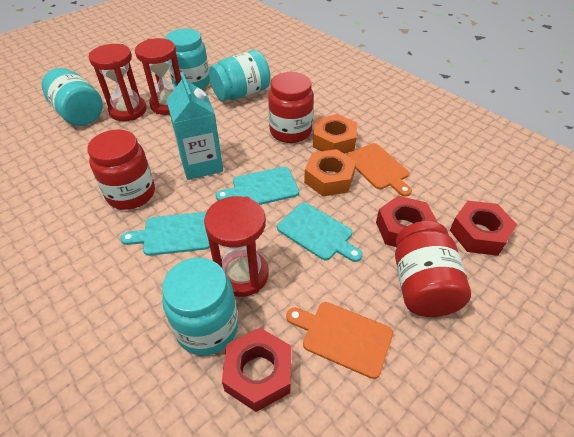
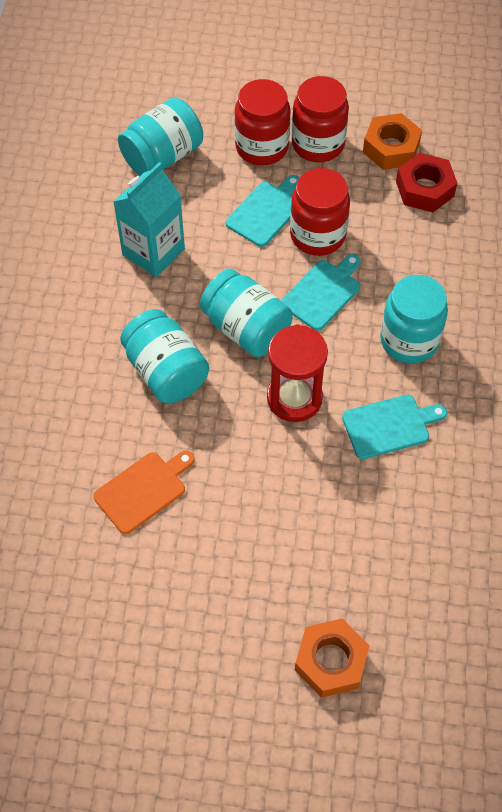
orange cutting board: [286,302,393,379] [346,143,412,197] = 2 -> [93,451,194,534] = 1
red hourglass: [89,44,146,121] [135,38,181,115] [204,196,269,297] = 3 -> [267,324,328,422] = 1
red nut: [222,328,291,412] [376,196,438,247] [450,201,517,256] = 3 -> [396,153,457,212] = 1

